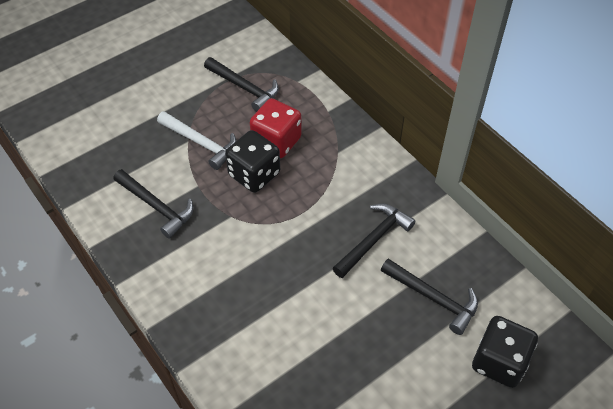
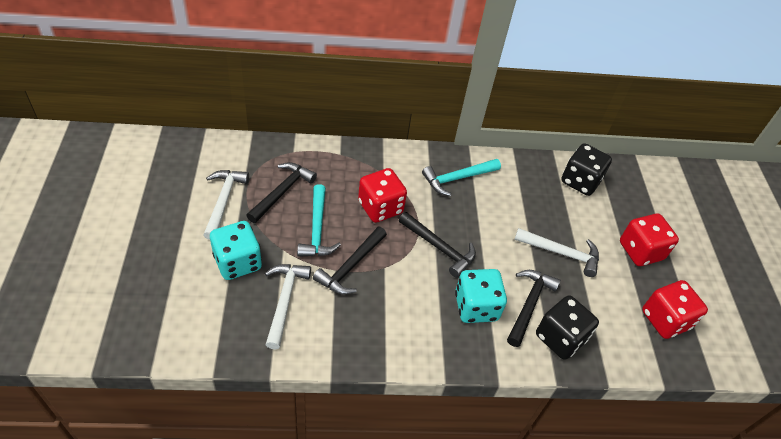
red dice: [250,98,302,158] = 1 -> [358,168,407,223] [620,214,679,266] [642,280,708,339] = 3
turquoise dice: none = 0 -> [210,221,262,280] [455,269,507,323] = 2
turquoise hammer: none = 0 -> [297,184,341,257] [422,159,501,196] = 2
white hammer: [157,111,237,170] = 1 -> [203,170,249,240] [265,264,311,349] [514,228,599,277] = 3

